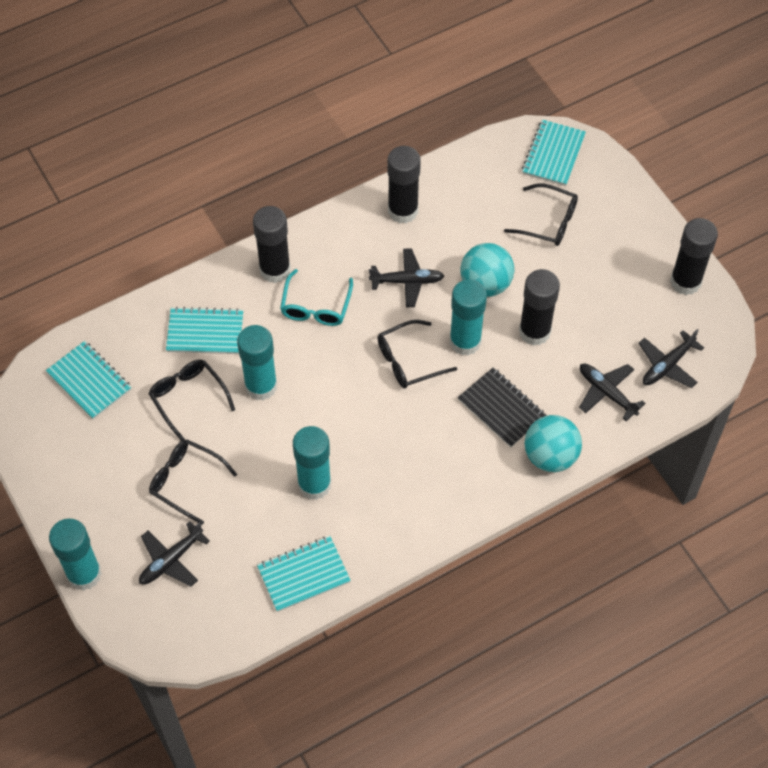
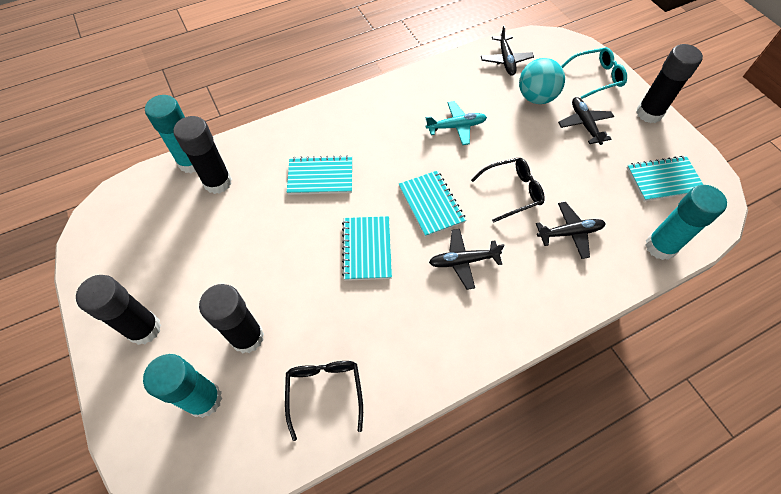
black glasses: [148,360,235,441] [149,439,237,525] [377,320,457,388] [504,183,578,246] = 4 -> [285,361,363,441] [471,158,545,223] = 2
black notebook: [458,367,546,447] = 1 -> none = 0
turquoise ball: [460,243,514,297] [524,415,582,472] = 2 -> [519,58,565,104] = 1
turquoise glue stick: [49,518,102,591] [237,325,277,400] [293,426,331,500] [450,279,487,356] = 4 -> [143,354,222,418] [145,95,196,173] [645,185,727,260] = 3
turquoise plane: none = 0 -> [425,101,487,145] = 1

